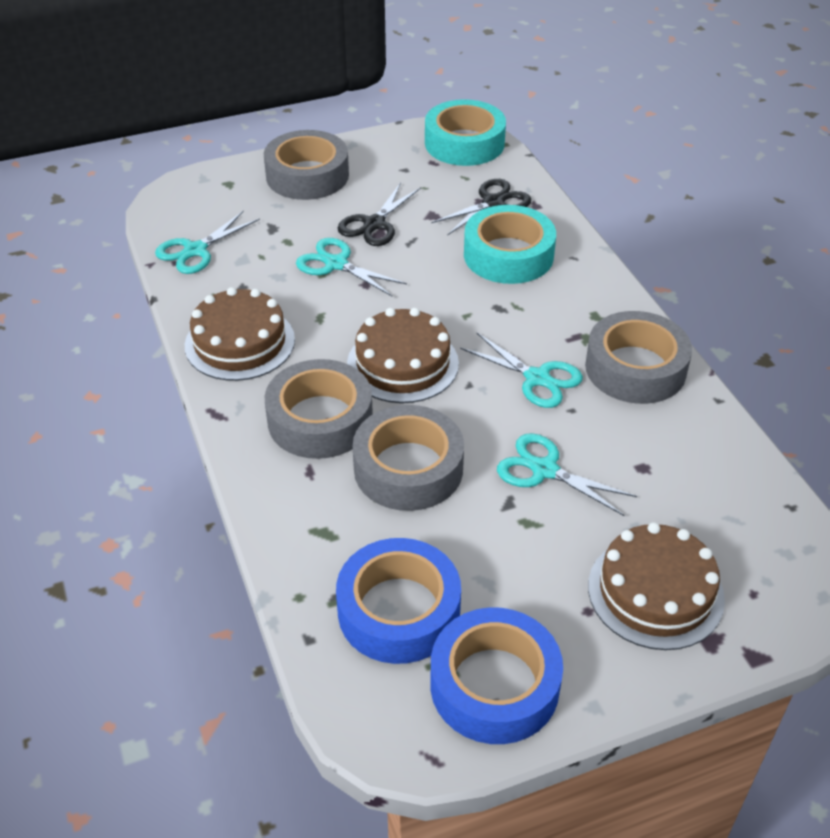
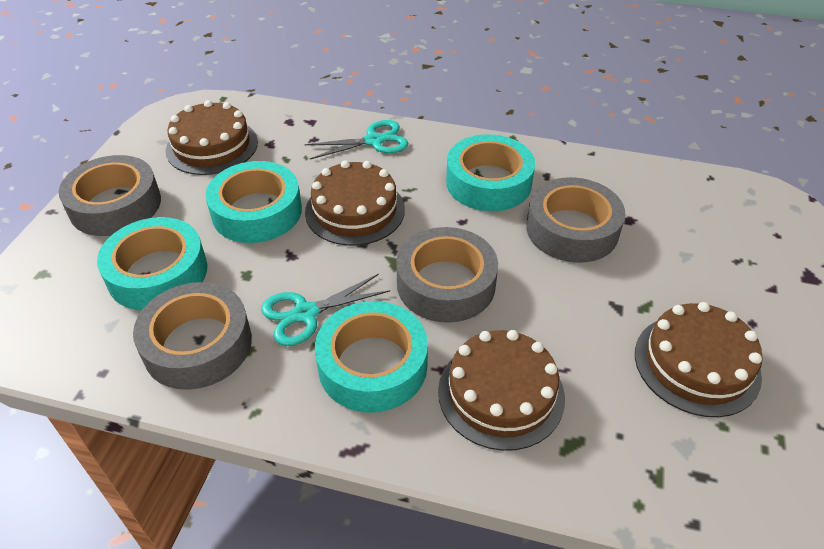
black scissors: [338,182,421,246] [431,179,531,235] = 2 -> none = 0
blue tape: [336,538,461,664] [430,608,563,744] = 2 -> none = 0
brown cake: [185,287,295,381] [347,308,459,403] [588,522,725,650] = 3 -> [166,100,258,175] [305,160,405,246] [438,330,565,451] [635,302,763,417] = 4
turquoise scissors: [155,210,260,274] [296,238,407,296] [460,333,583,408] [497,433,637,516] = 4 -> [261,274,390,346] [305,120,409,159] = 2
turquoise tape: [425,99,506,166] [464,205,556,284] = 2 -> [97,217,207,310] [205,161,302,243] [315,301,428,413] [446,134,535,211] = 4

